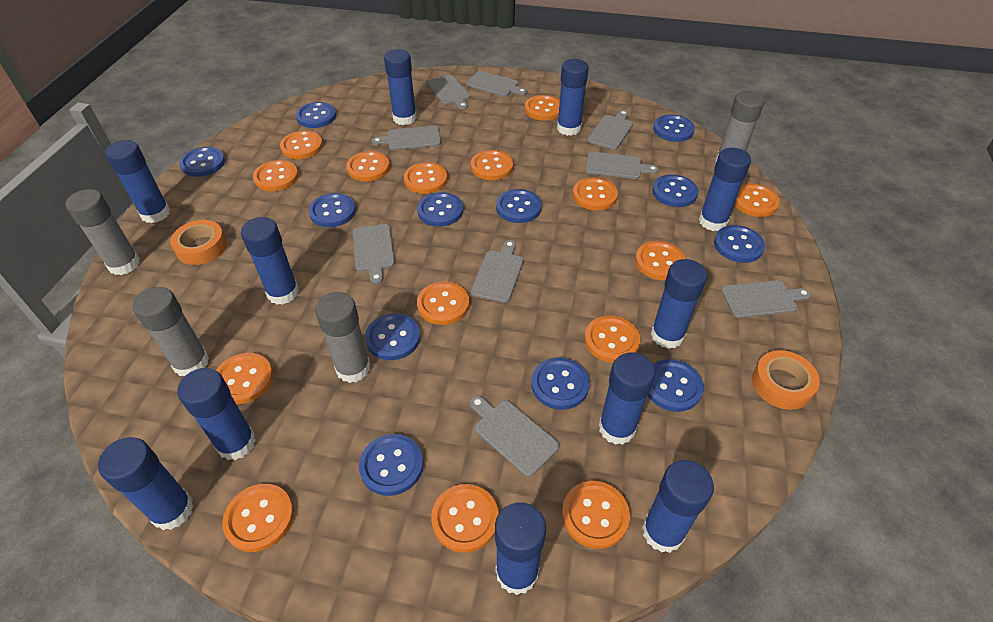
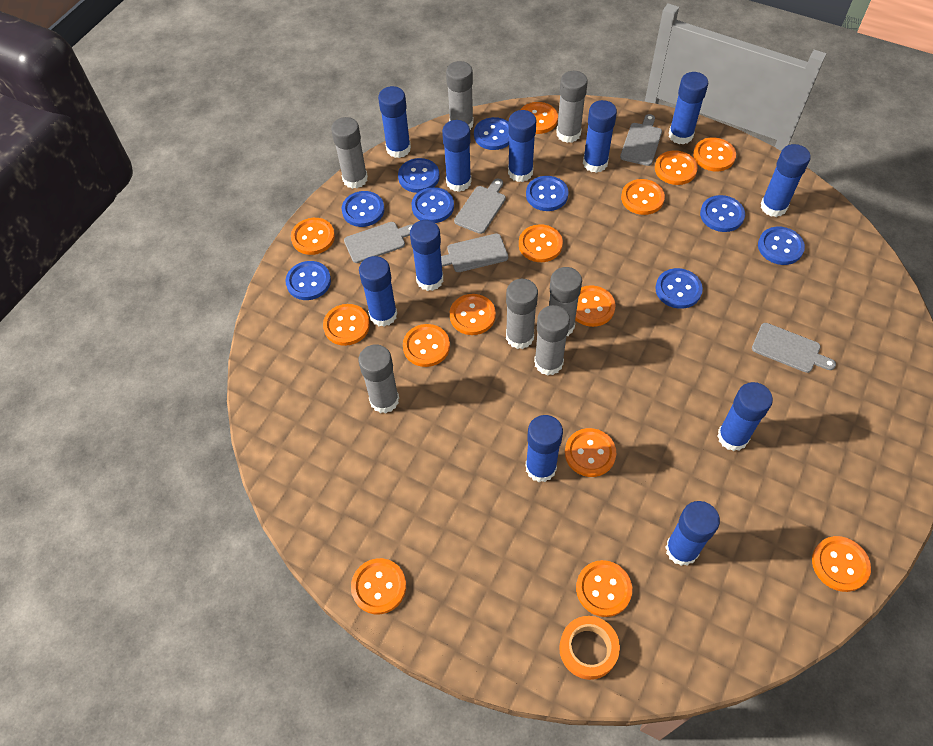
blue button: [179,147,225,177] [296,102,336,128] [308,193,356,227] [359,434,423,496] [365,313,420,360] [417,192,463,226] [496,189,542,223] [531,357,590,410] [647,359,704,412] [652,175,698,207] [653,115,695,142] [714,225,765,263] = 12 -> [285,261,331,300] [342,191,385,227] [398,158,440,193] [412,187,454,223] [474,117,509,150] [526,176,569,211] [655,268,703,309] [700,195,745,232] [758,227,805,265] = 9
grey cutting board: [353,224,395,284] [372,126,441,150] [426,75,470,110] [466,71,527,96] [470,396,559,477] [471,240,524,303] [586,152,659,179] [587,110,633,150] [721,280,811,318] = 9 -> [344,222,413,263] [441,233,508,272] [454,179,506,234] [620,114,662,166] [752,323,836,373] = 5
grey glue stick: [66,189,140,275] [132,287,209,377] [315,292,370,383] [716,91,765,162] = 4 -> [331,117,368,189] [358,344,399,413] [446,61,474,130] [506,279,538,349] [534,305,570,376] [549,267,582,336] [556,71,588,143] = 7
orange button: [216,353,273,404] [222,484,294,552] [253,160,299,191] [280,131,323,159] [346,151,390,181] [404,162,447,194] [417,281,469,325] [431,484,499,553] [471,150,513,180] [525,95,560,121] [562,481,630,549] [573,177,618,210] [585,316,641,363] [635,241,686,280] [734,184,780,217] = 15 -> [291,218,335,255] [323,304,370,346] [351,558,406,614] [403,324,450,367] [450,294,496,335] [519,224,563,262] [520,102,558,134] [565,428,616,477] [575,285,616,327] [576,560,632,617] [621,179,665,215] [655,150,698,185] [693,138,736,171] [812,536,871,592] = 14
orange tape: [170,220,227,265] [752,350,820,410] = 2 -> [559,616,620,680] = 1

